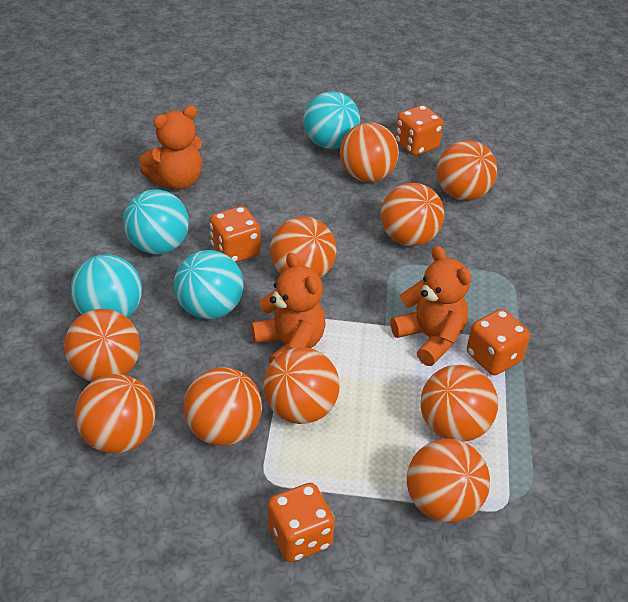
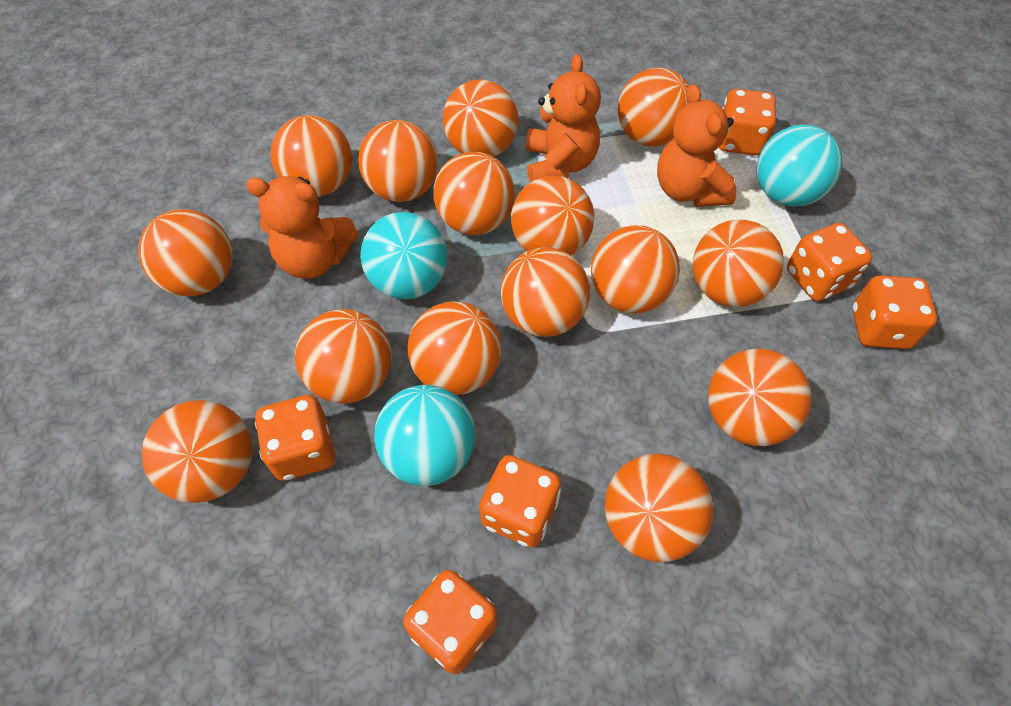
orange ball: [64,309,140,382] [75,374,156,454] [183,367,262,446] [263,347,340,424] [270,216,336,278] [340,122,399,182] [381,183,444,246] [407,439,490,523] [420,365,498,442] [437,140,497,201] = 10 -> [138,209,233,296] [142,400,252,503] [271,115,352,197] [295,309,392,403] [358,120,438,202] [408,301,502,395] [433,152,515,235] [443,80,519,157] [501,247,590,337] [511,175,594,255] [591,225,680,313] [605,453,713,562] [618,68,689,147] [693,219,784,307] [708,349,811,446] = 15
orange dice: [210,206,261,263] [268,483,335,562] [395,105,443,156] [467,309,530,375] = 4 -> [255,395,335,481] [403,570,497,674] [480,455,561,547] [719,89,776,155] [787,223,872,301] [853,275,937,349] = 6
turquoise ball: [71,254,142,318] [123,190,189,254] [174,250,244,319] [304,91,360,149] = 4 -> [360,212,448,299] [374,385,475,486] [757,124,842,207] = 3

